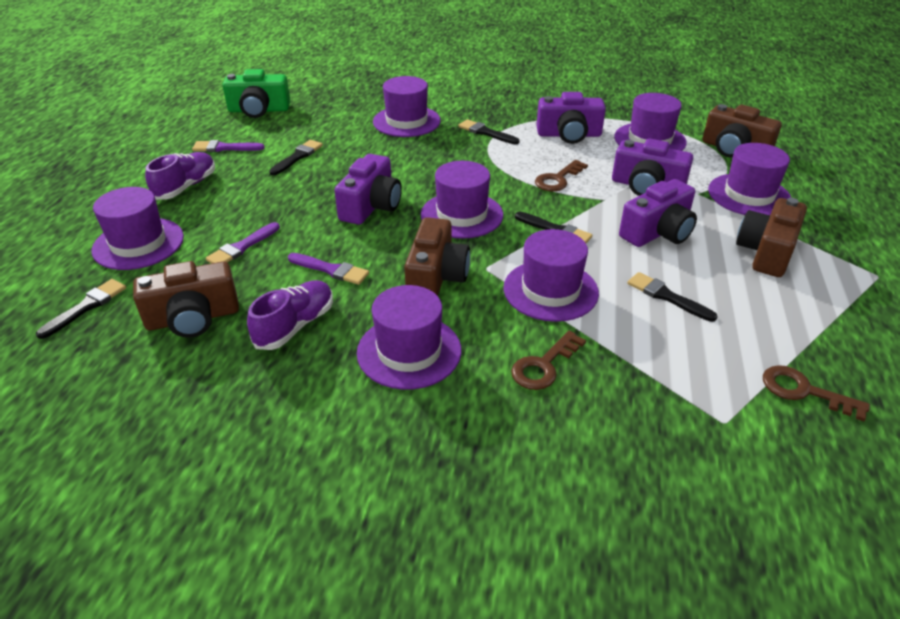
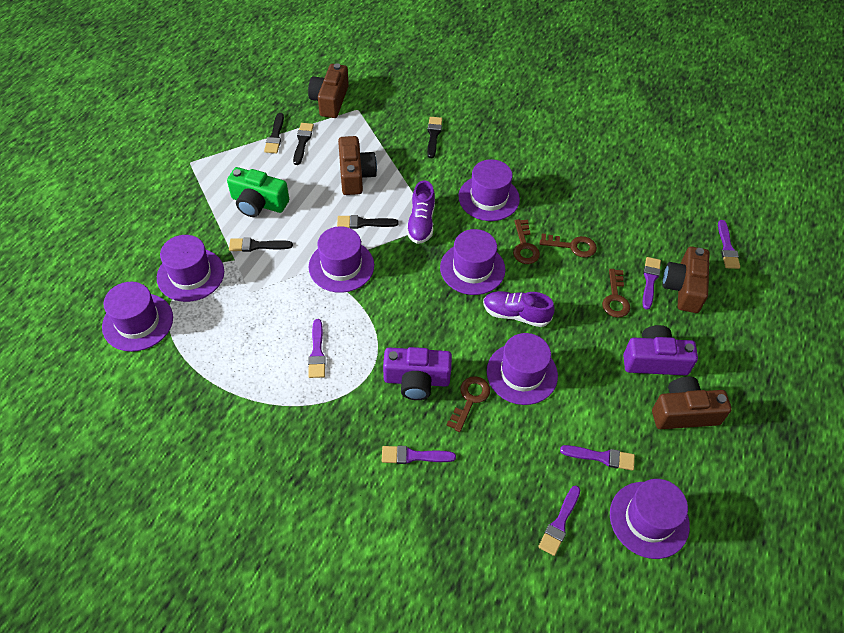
brown key: [511,331,586,390] [535,160,588,192] [763,365,870,421] = 3 -> [446,376,490,432] [513,219,540,264] [540,234,597,258] [602,269,630,318] = 4
purple brush: [192,140,265,152] [206,222,280,263] [288,253,369,285] = 3 -> [308,319,326,378] [382,446,456,464] [538,486,580,556] [560,445,635,471] [642,257,661,310] [718,220,740,269] = 6
purple camera: [334,154,402,225] [536,92,606,144] [612,139,693,196] [619,179,697,247] = 4 -> [383,347,452,400] [623,325,698,375] = 2

